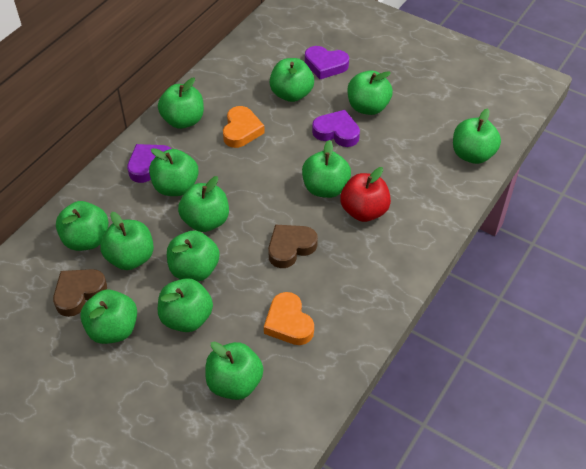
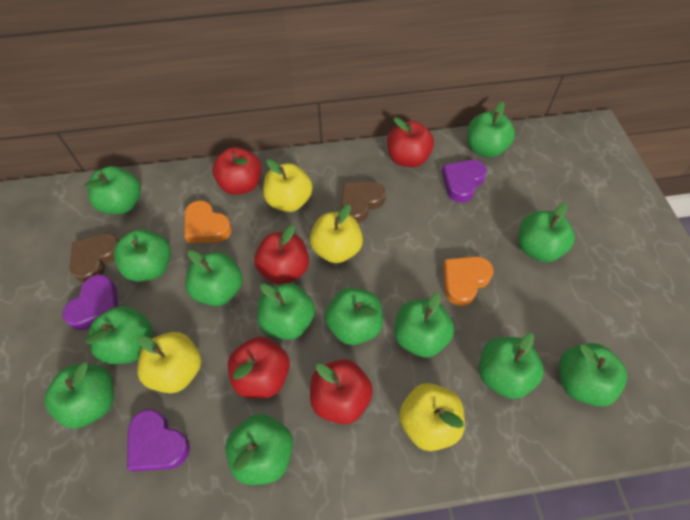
red apple: [340,167,391,222] = 1 -> [212,147,261,195] [228,337,290,399] [254,225,309,285] [310,359,373,424] [387,117,434,167] = 5
yellow apple: none = 0 -> [137,332,201,393] [263,159,313,212] [310,205,363,263] [399,383,465,451] = 4

